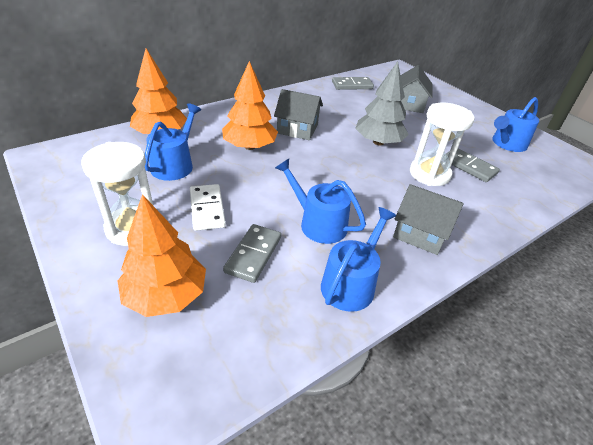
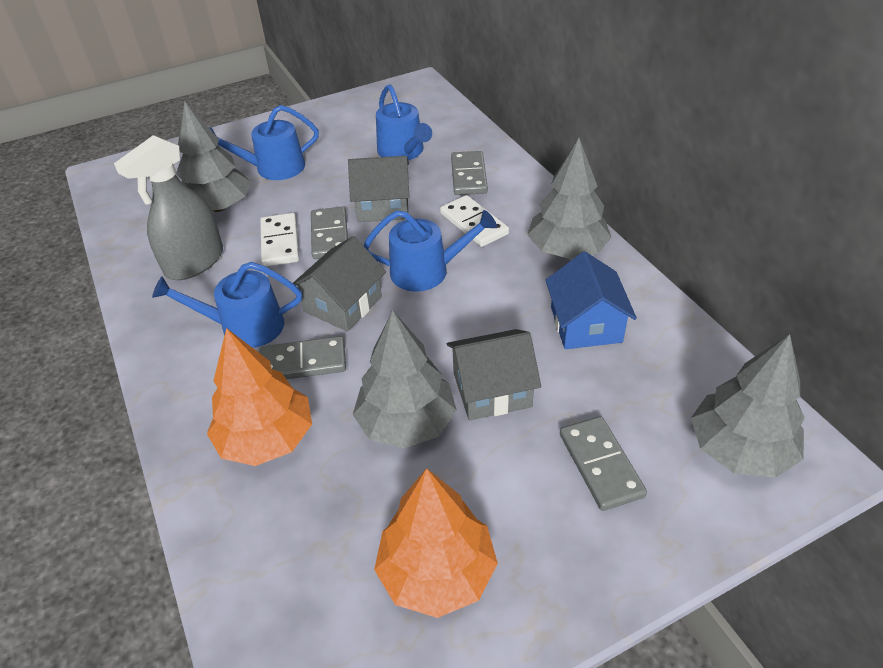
blue house: none = 0 -> [545,251,637,349] = 1
grey domino: [223,224,281,283] [332,77,374,90] [446,148,500,182] = 3 -> [260,336,346,379] [311,207,348,259] [451,151,488,195] [560,416,647,511] = 4
grey spray bottle: none = 0 -> [114,135,223,280] = 1
grey tree: [355,61,409,145] = 1 -> [176,101,251,212] [353,310,457,448] [527,138,612,259] [691,334,805,478] = 4
orange tree: [118,194,206,317] [130,49,187,134] [222,61,278,150] = 3 -> [207,328,312,466] [374,468,498,618] = 2
white domino: [190,184,226,231] = 1 -> [260,213,299,267] [440,195,509,247] = 2
white hourglass: [82,142,153,246] [410,103,475,186] = 2 -> none = 0

